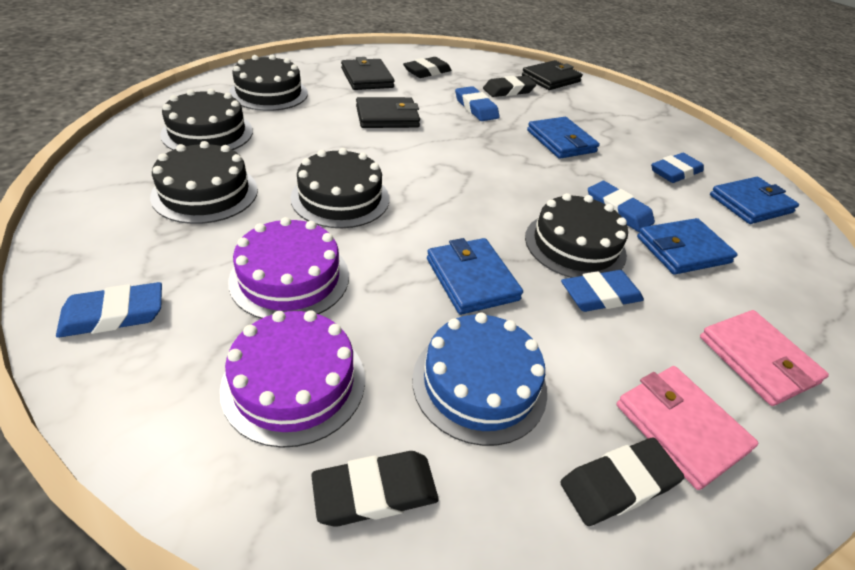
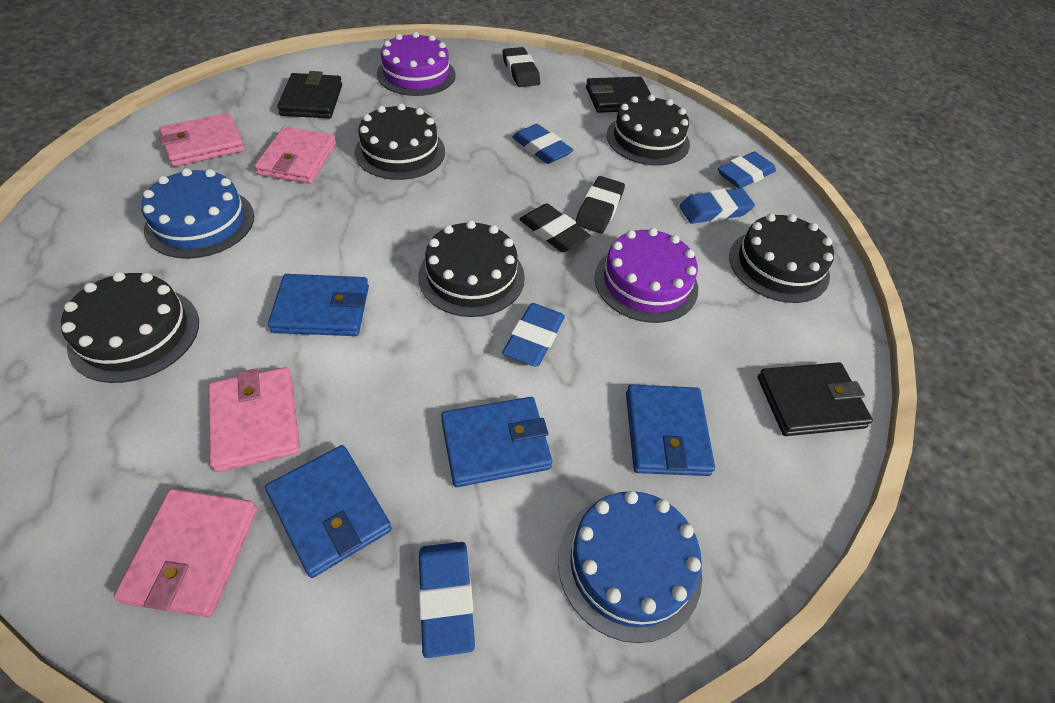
black eraser: [311,451,439,527] [403,57,452,78] [483,76,537,97] [560,438,684,526] = 4 -> [502,47,540,87] [519,203,591,252] [576,176,625,234] = 3
blue cake: [412,313,547,446] = 1 -> [141,168,254,259] [558,491,702,643] = 2
pink wallet: [616,366,759,490] [700,310,829,406] = 2 -> [113,489,257,617] [159,113,245,167] [208,367,300,472] [255,127,336,184] = 4

